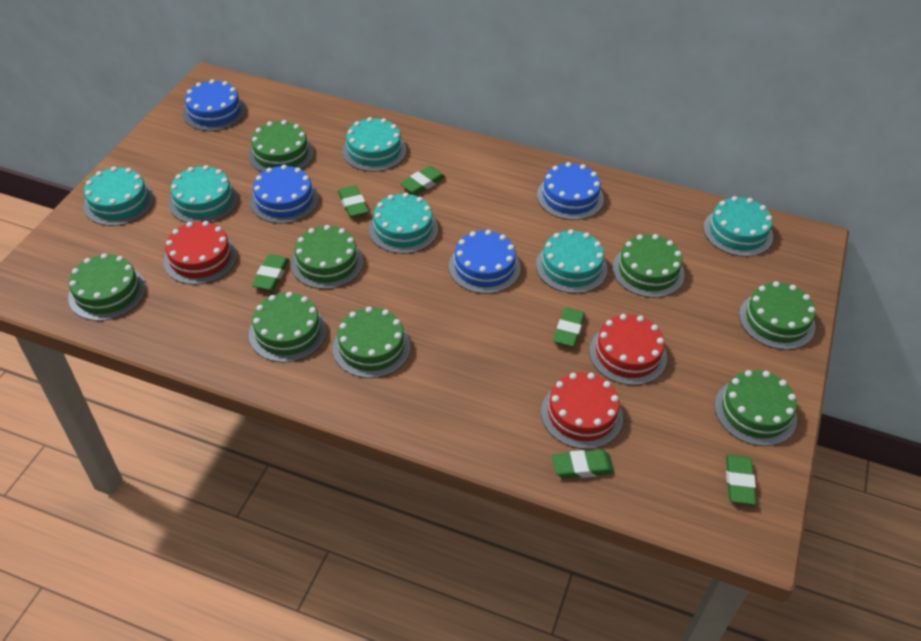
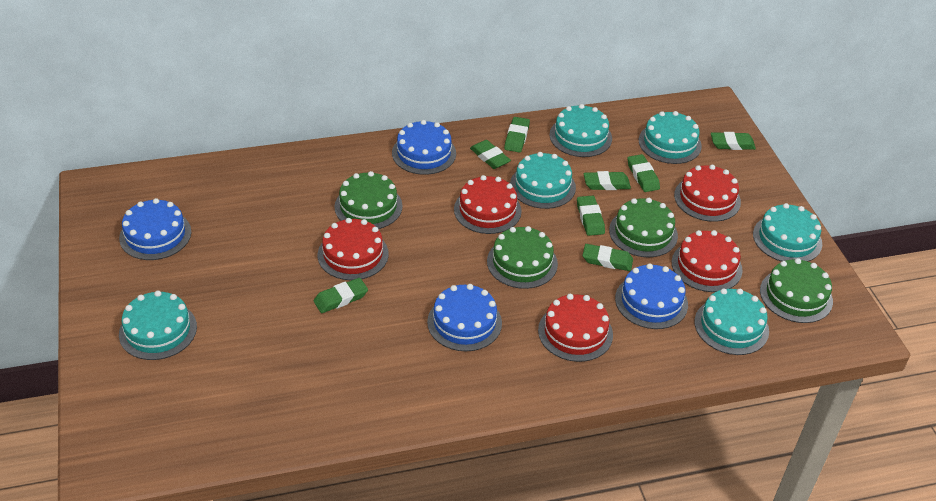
green cake: [68,253,146,321] [248,120,314,172] [249,292,327,363] [291,225,363,289] [332,307,411,378] [613,234,685,298] [714,370,797,446] [739,281,816,350] = 8 -> [334,171,403,229] [487,226,558,289] [609,198,678,257] [760,258,833,323] = 4
green eraser: [252,255,289,291] [338,185,369,218] [400,166,445,195] [552,450,614,479] [553,308,585,347] [726,454,756,505] = 6 -> [314,278,368,313] [470,140,511,169] [504,117,530,153] [577,196,605,236] [583,244,633,271] [584,171,631,190] [627,154,660,192] [711,132,756,150] = 8
red cake: [163,221,237,285] [541,372,623,449] [589,314,667,385] = 3 -> [318,218,389,280] [454,175,522,234] [538,294,613,362] [672,230,742,292] [674,165,741,222] = 5

